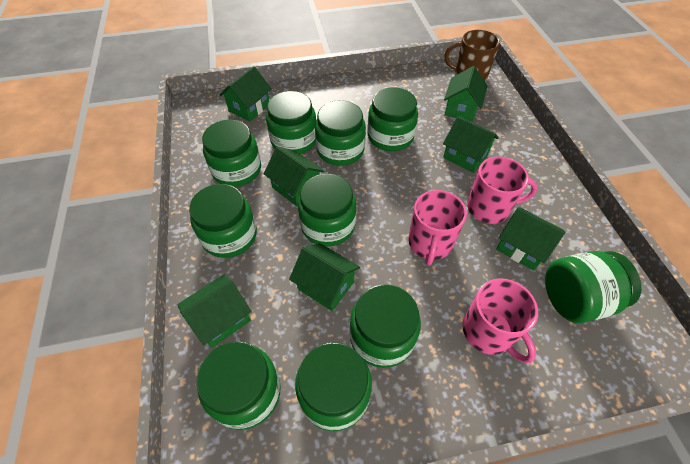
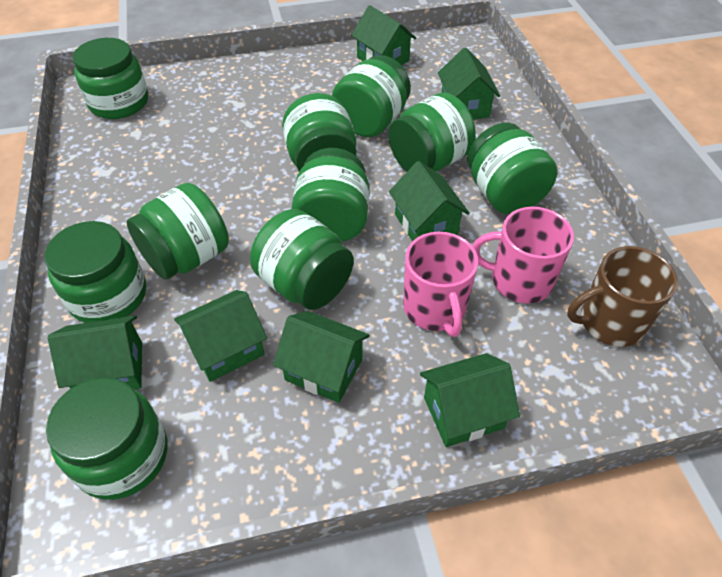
pink mug: [408,190,467,266] [462,279,538,363] [467,156,538,224] = 3 -> [403,232,478,337] [472,207,574,304] = 2

